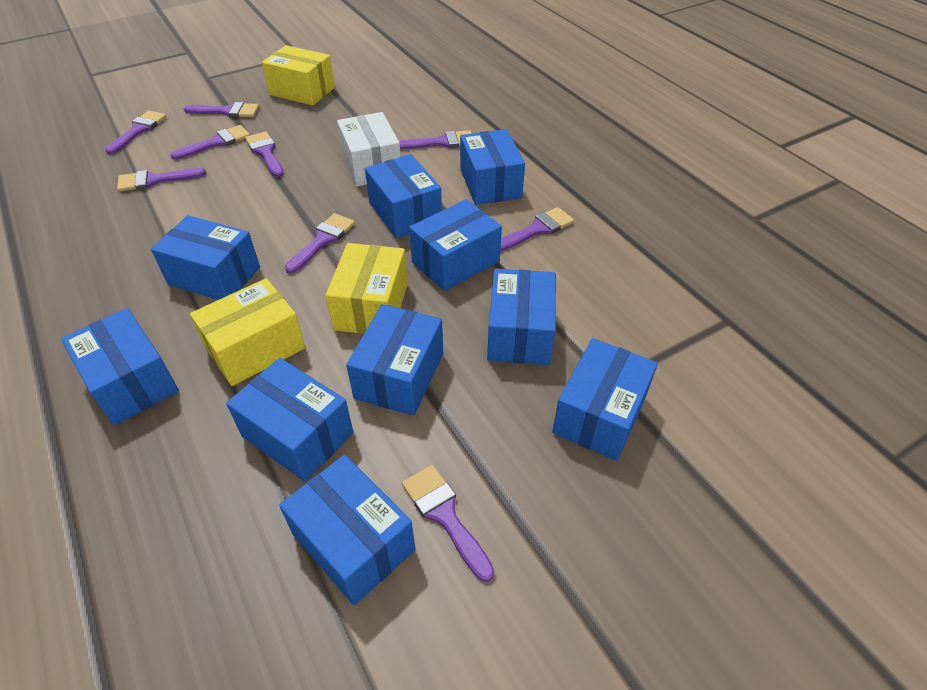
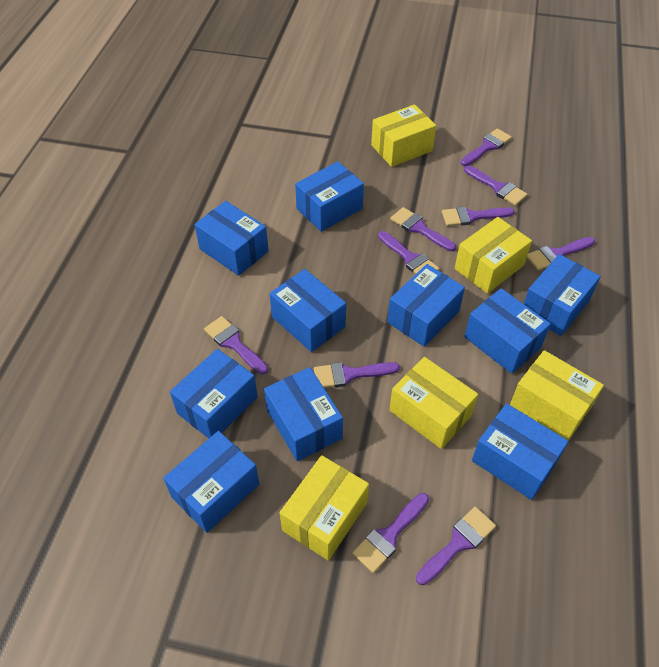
purple brush: [105,111,166,154] [117,168,206,192] [171,125,250,160] [184,102,259,118] [245,132,284,177] [285,213,355,274] [399,130,472,149] [402,465,495,582] [500,207,574,251] = 9 -> [204,316,268,375] [314,362,400,388] [352,493,429,573] [378,231,440,274] [390,207,456,251] [416,506,496,585] [442,206,515,226] [461,128,512,166] [464,166,528,206] [527,237,595,271] = 10
white box: [337,112,401,186] = 1 -> none = 0
yellow box: [190,278,305,386] [262,45,335,106] [326,243,408,334] = 3 -> [280,455,369,561] [371,104,436,167] [390,357,478,449] [455,217,532,294] [510,350,604,441] = 5

